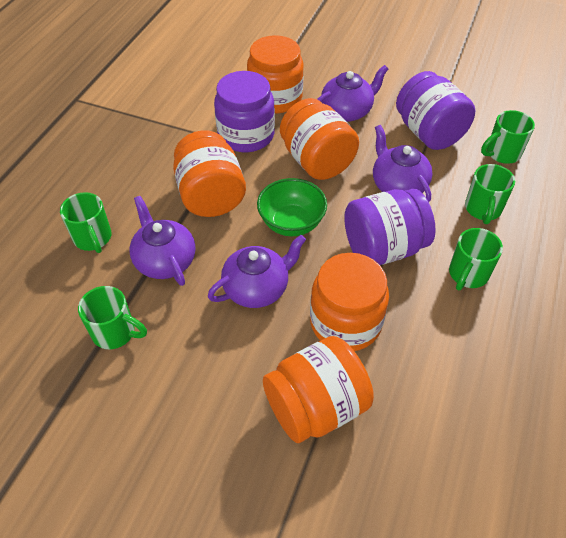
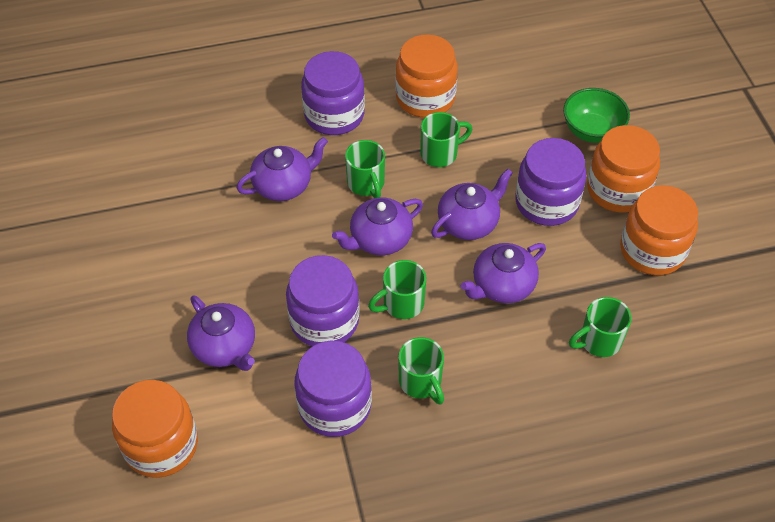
orange jar: [173,130,246,217] [247,35,304,114] [263,336,374,443] [280,98,359,180] [310,253,389,351] = 5 -> [112,380,198,478] [395,34,458,118] [587,125,660,213] [620,185,698,275] = 4
purple jar: [214,71,275,152] [344,189,436,265] [396,71,475,150] = 3 -> [286,255,360,347] [294,341,372,437] [301,51,365,135] [515,138,586,226] = 4
purple teapot: [129,196,196,286] [208,235,306,308] [317,65,388,122] [373,125,432,202] = 4 -> [187,295,255,371] [236,137,328,201] [332,198,423,255] [431,169,513,240] [461,243,546,303] = 5

